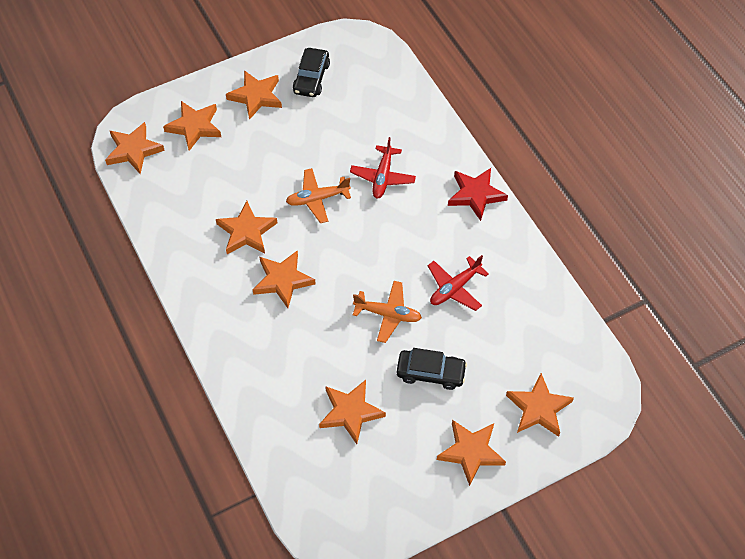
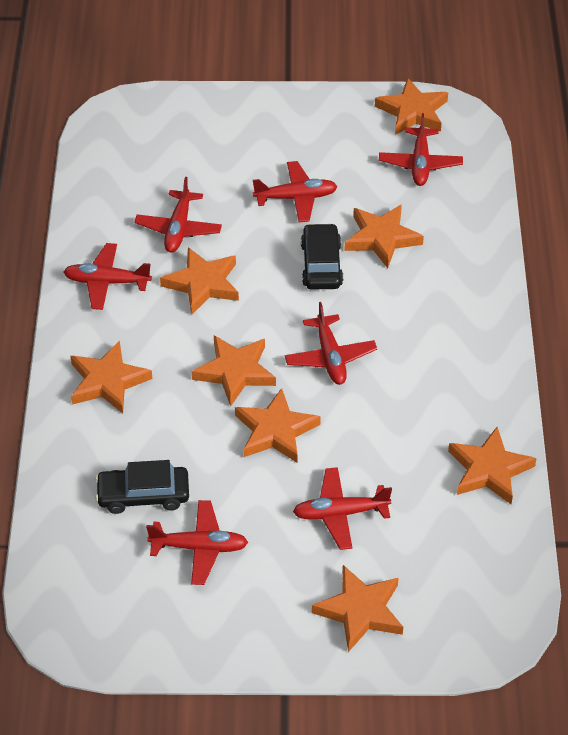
orange plane: [286,168,351,223] [353,281,422,343] = 2 -> none = 0
red plane: [350,137,416,198] [428,255,489,311] = 2 -> [63,243,152,310] [134,177,222,253] [146,500,248,585] [253,161,338,222] [285,302,377,385] [293,467,392,550] [379,113,463,186] = 7
red star: [448,168,508,221] = 1 -> none = 0

